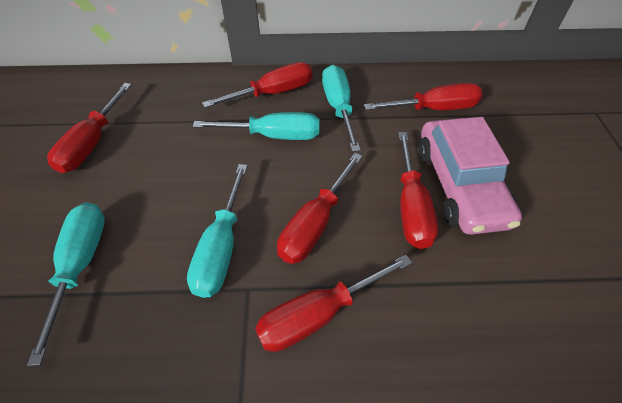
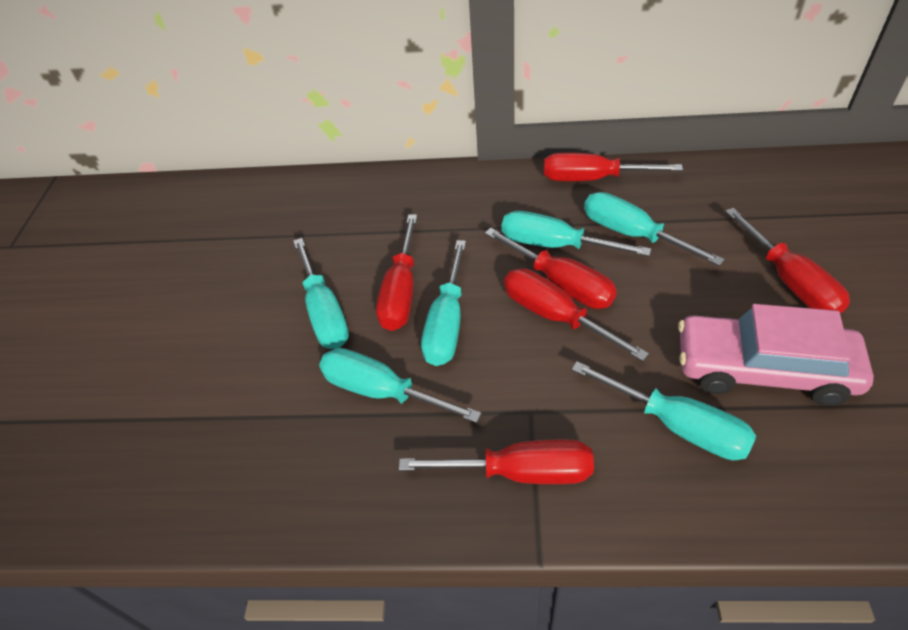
turquoise screwdriver: [27,202,105,366] [187,164,248,298] [193,112,319,140] [322,65,361,152] = 4 -> [293,238,349,349] [319,348,482,423] [421,240,466,366] [502,211,651,256] [572,361,756,460] [584,192,725,266] = 6

